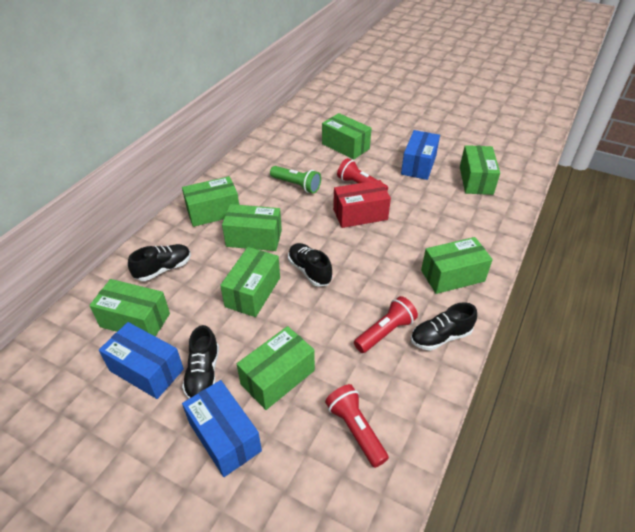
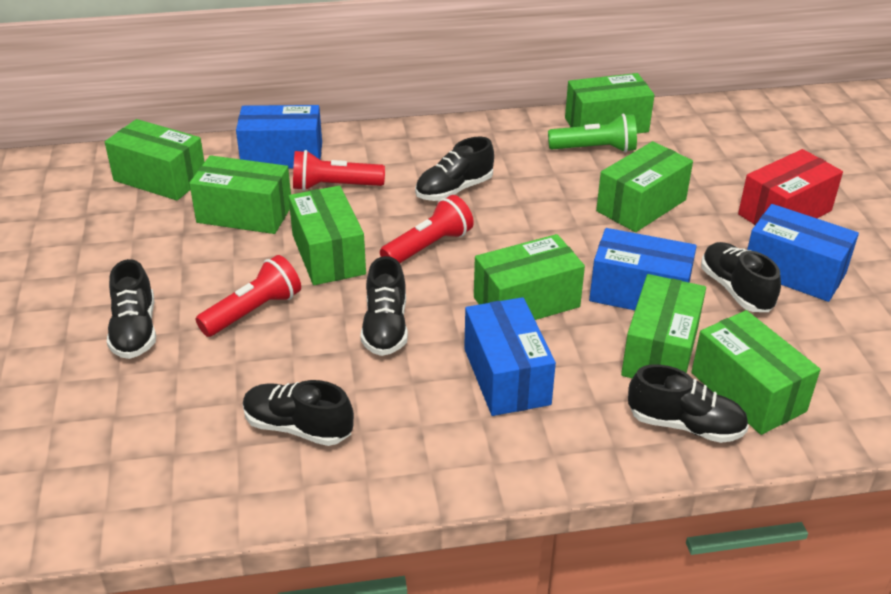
black shoe: [128,244,191,281] [182,325,219,399] [288,243,332,287] [411,302,477,351] = 4 -> [107,259,156,359] [243,380,354,446] [361,256,408,356] [415,137,494,201] [628,364,749,443] [701,242,781,312] = 6
blue box: [99,322,184,399] [182,380,262,477] [401,130,440,180] = 3 -> [236,105,322,168] [464,297,556,416] [589,228,697,310] [747,204,859,302] = 4

